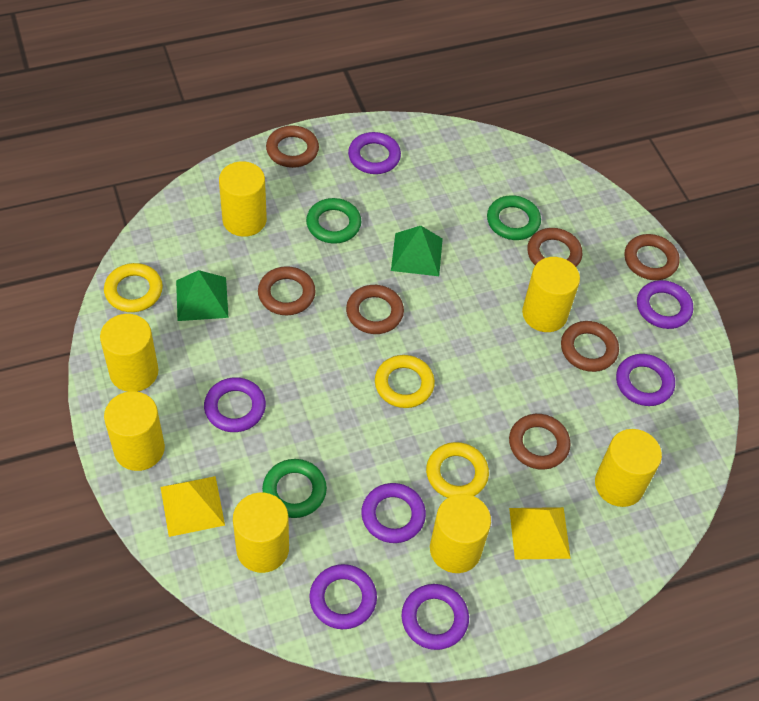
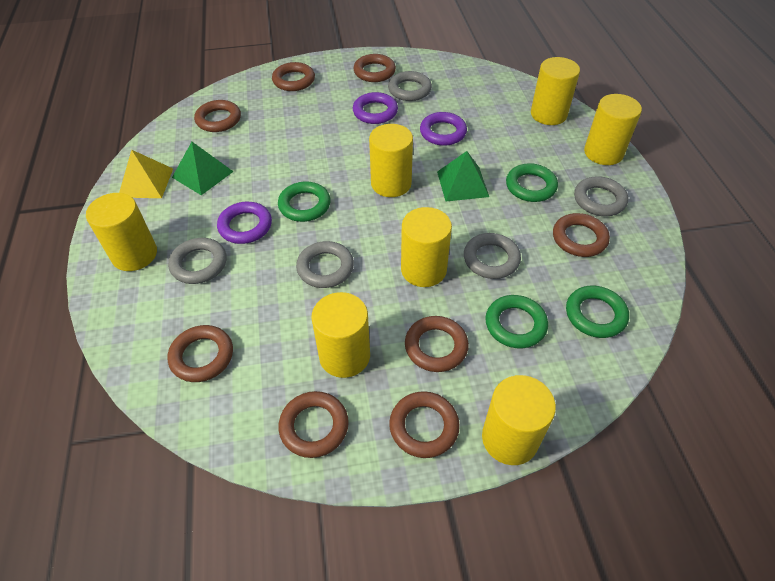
brown ring: [258,266,316,315] [266,125,319,168] [346,285,404,334] [509,414,571,470] [527,228,582,267] [561,321,619,372] [624,234,680,280] = 7 -> [168,325,233,382] [194,100,241,132] [272,62,315,91] [278,391,349,458] [353,54,396,82] [389,391,460,458] [405,316,469,372] [553,213,610,257] = 8
green ring: [262,459,327,518] [306,198,361,244] [487,195,541,240] = 3 -> [278,182,331,222] [485,295,548,348] [506,163,558,202] [566,286,629,338] = 4
grey ring: none = 0 -> [168,238,226,284] [296,241,354,288] [388,71,432,101] [464,233,521,279] [574,176,628,216] = 5
purple ring: [204,377,266,432] [309,564,377,629] [348,132,401,174] [361,483,426,543] [402,584,469,650] [616,354,675,406] [637,280,693,329] = 7 -> [217,202,272,244] [353,92,398,124] [420,112,467,146] = 3
yellow pyramid: [161,476,225,537] [509,507,571,559] = 2 -> [119,150,173,198] = 1
yellow ring: [104,263,163,312] [375,355,435,408] [426,442,489,498] = 3 -> none = 0

